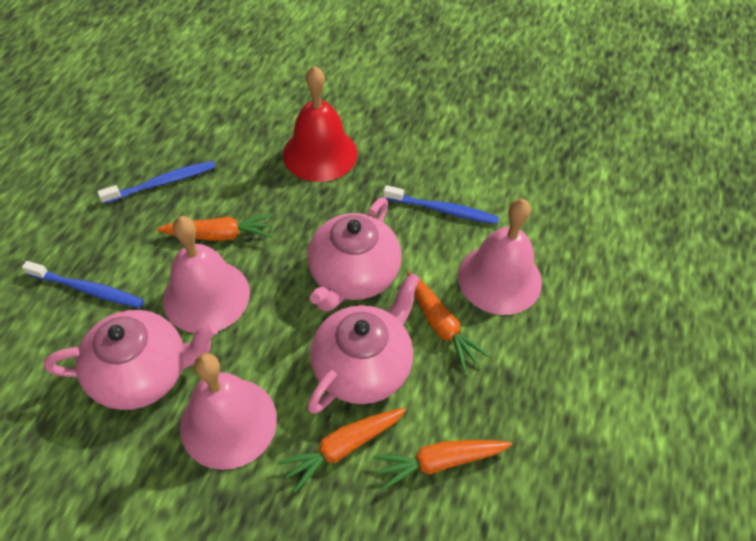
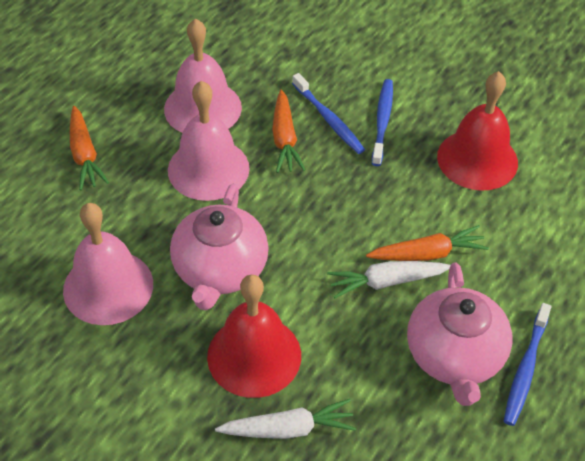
orange carrot: [157,214,273,241] [278,408,406,493] [374,440,512,490] [407,272,490,372] = 4 -> [70,106,109,190] [272,90,305,173] [366,225,489,261] = 3
pink teapot: [44,310,218,410] [307,197,402,312] [307,273,420,414] = 3 -> [170,184,269,310] [407,262,512,406] = 2
red bell: [283,66,357,182] = 1 -> [207,275,301,398] [437,71,518,191] = 2
white carrot: none = 0 -> [215,399,356,439] [327,261,451,298] = 2

